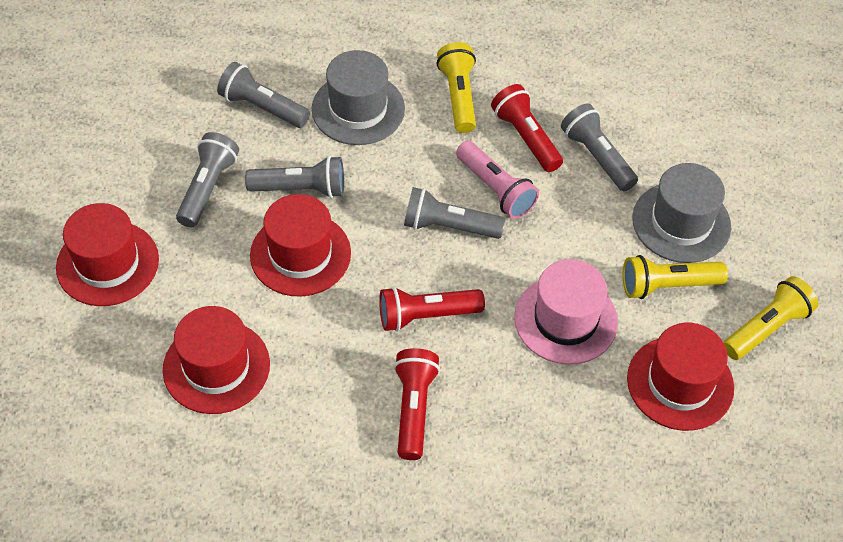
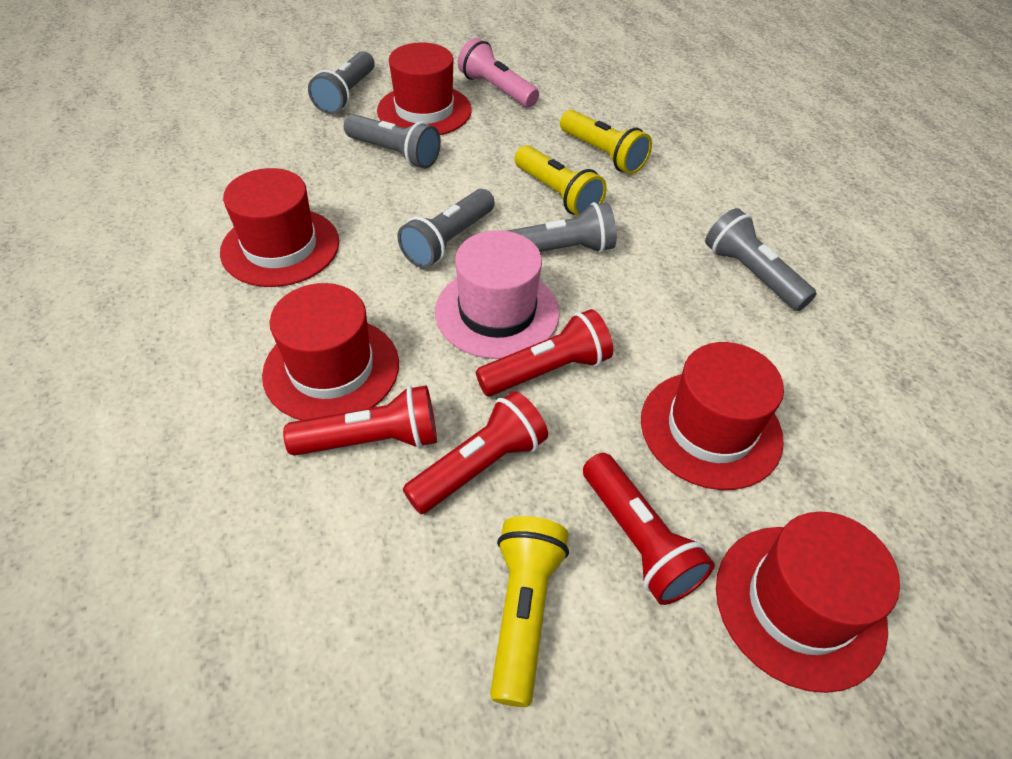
grey hat: [311,50,405,145] [632,163,731,263] = 2 -> none = 0
red flashlight: [379,287,485,332] [394,348,440,460] [491,84,563,172] = 3 -> [283,385,437,456] [403,391,548,514] [476,309,613,396] [583,453,715,605] = 4
red hat: [56,203,159,306] [163,306,270,414] [250,194,351,297] [627,323,734,431] = 4 -> [220,168,339,287] [262,283,399,420] [377,42,472,135] [641,342,784,490] [716,512,900,693] = 5

